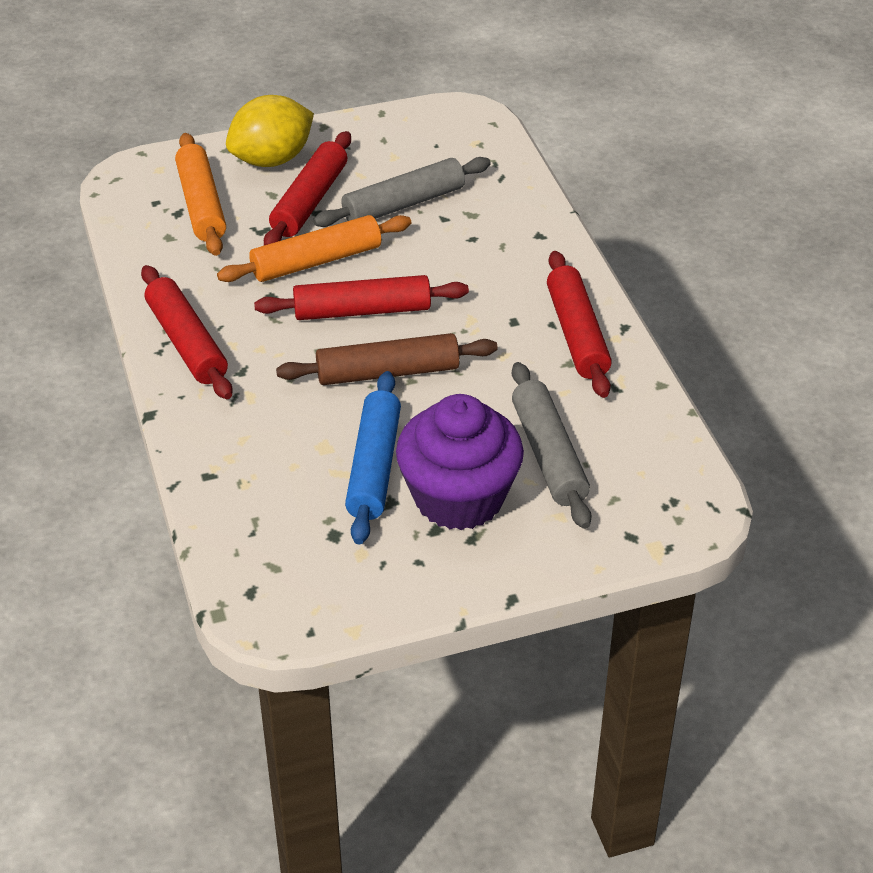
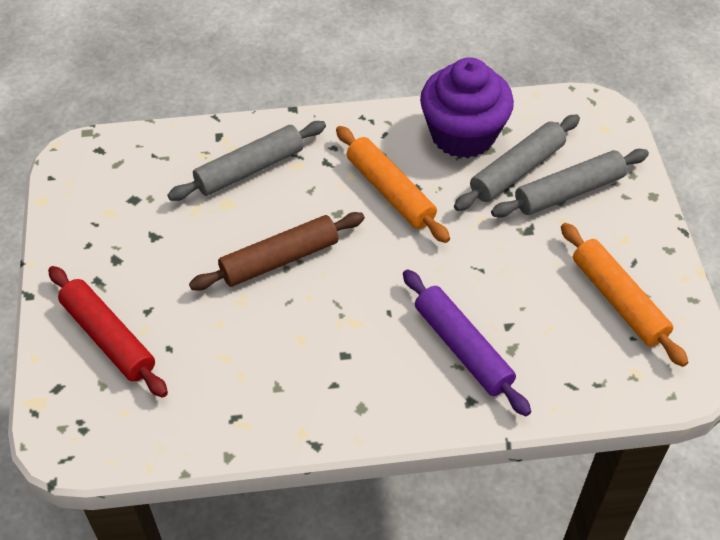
blue rolling pin: [345,371,401,544] = 1 -> none = 0
grey rolling pin: [313,157,491,227] [512,362,592,529] = 2 -> [168,121,326,201] [454,114,580,211] [491,149,649,218] = 3
purple rolling pin: none = 0 -> [403,269,531,416] = 1
red rolling pin: [141,265,233,399] [254,275,469,320] [264,131,351,245] [547,251,612,398] = 4 -> [48,266,168,398] = 1
yellow lemon: [226,95,314,167] = 1 -> none = 0

